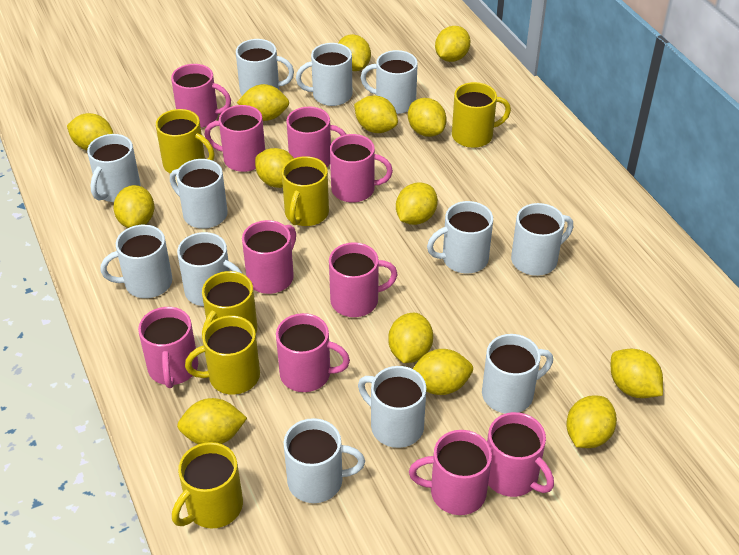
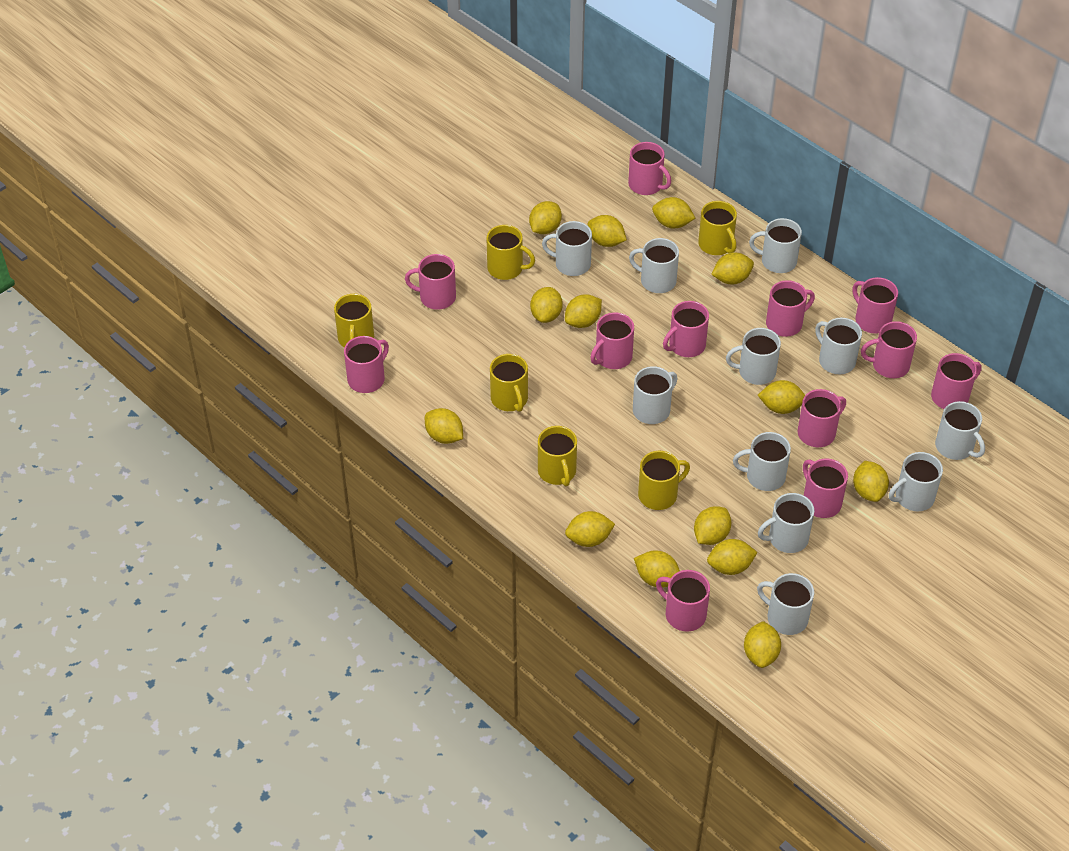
pink mug: [138,307,198,388] [171,64,231,128] [205,105,265,172] [242,220,296,294] [276,313,350,392] [287,107,347,167] [329,242,398,317] [330,134,393,202] [409,430,492,515] [487,412,554,497] = 10 -> [344,336,389,393] [405,254,456,310] [590,313,634,369] [628,142,671,195] [656,570,710,632] [663,301,709,357] [766,280,815,337] [798,389,846,447] [803,459,848,518] [853,277,898,334] [861,321,917,378] [931,353,982,409] = 12
white mug: [87,134,141,202] [101,225,172,298] [170,159,228,229] [177,232,243,306] [236,39,294,96] [284,418,365,503] [296,43,352,106] [358,366,426,448] [361,50,418,114] [427,201,493,273] [482,334,553,414] [511,203,573,276] = 12 -> [542,221,592,276] [629,238,679,293] [633,366,677,424] [726,328,781,385] [733,432,791,491] [749,218,802,273] [757,573,814,635] [758,493,814,553] [815,318,862,374] [889,452,943,511] [935,401,985,460] = 11

